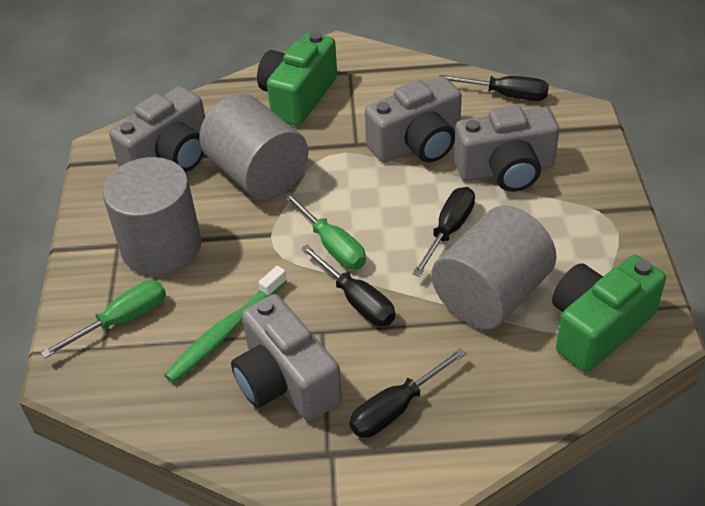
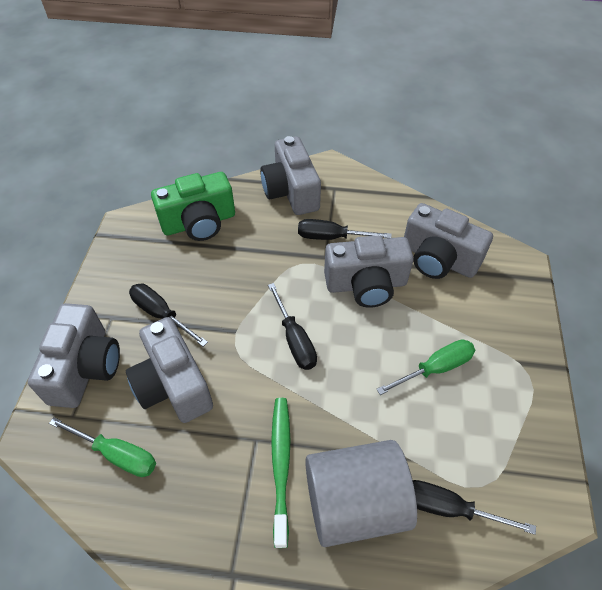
green camera: [257,32,337,126] [552,255,666,372] = 2 -> [151,172,235,241] = 1
grey camera: [109,86,205,172] [231,294,342,421] [365,76,462,163] [454,105,560,192] = 4 -> [28,303,120,408] [126,317,213,423] [260,136,321,215] [324,235,414,308] [404,203,493,279] = 5
grey cylinder: [103,157,201,276] [199,93,308,200] [431,206,556,329] = 3 -> [305,440,417,547] = 1

